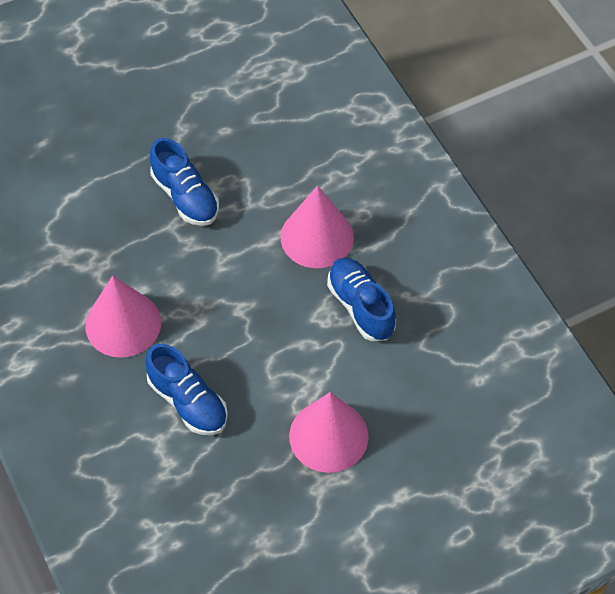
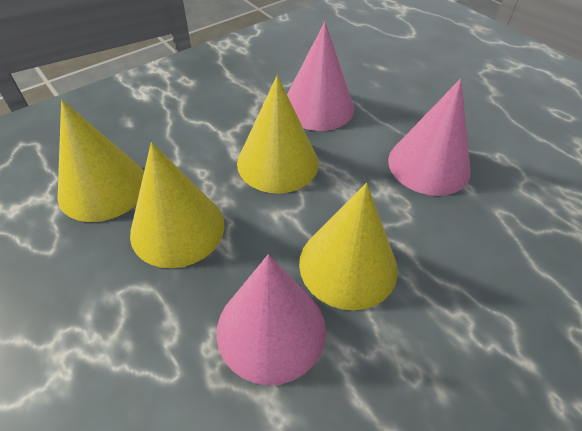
blue shoe: [145,344,228,435] [150,138,219,226] [327,258,396,341] = 3 -> none = 0
yellow cone: none = 0 -> [57,100,144,222] [130,142,225,268] [237,75,319,193] [299,183,398,310] = 4

